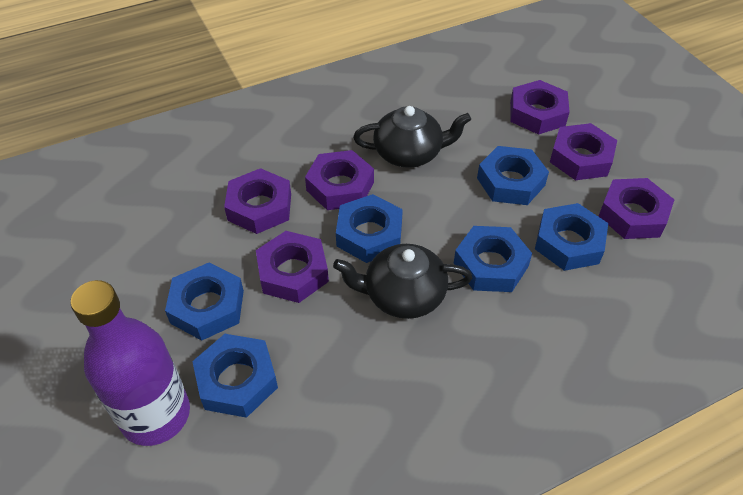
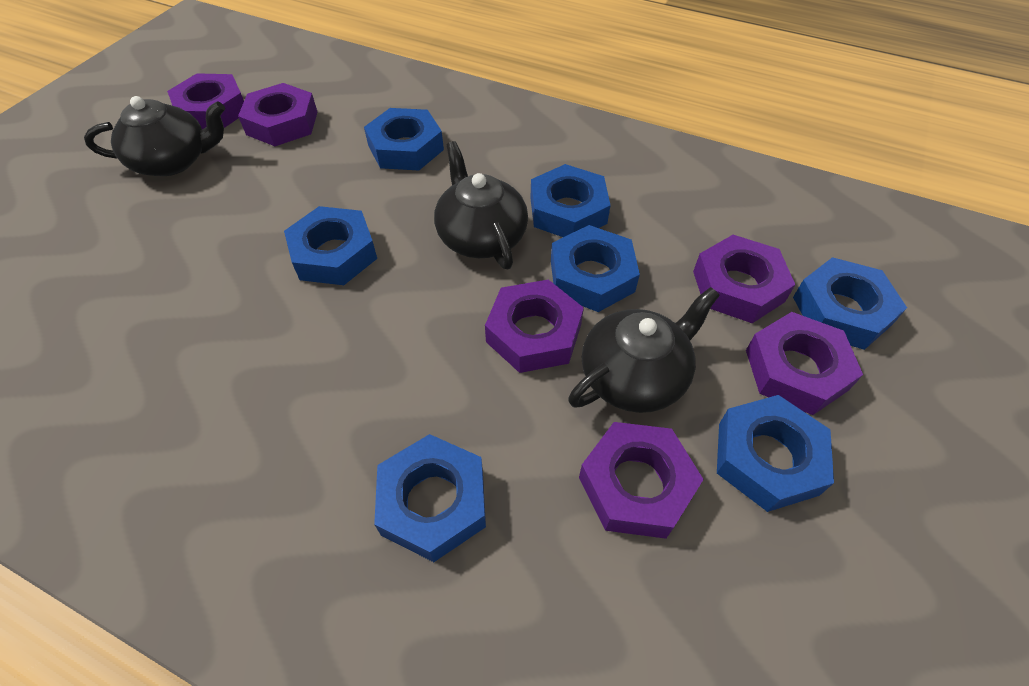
black teapot: [333,244,472,319] [353,106,471,168] = 2 -> [84,96,225,176] [434,141,528,269] [568,287,720,413] = 3
blue nut: [165,262,244,341] [192,334,278,418] [336,194,403,263] [454,226,532,292] [477,146,549,205] [535,203,608,271] = 6 -> [284,206,377,285] [364,108,444,170] [374,434,486,562] [531,164,611,237] [551,225,640,312] [717,395,834,512] [793,257,907,350] = 7
purple bottle: [71,280,190,446] = 1 -> none = 0

